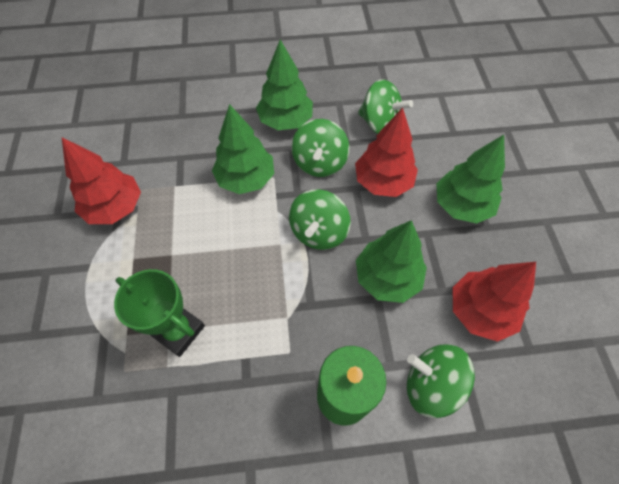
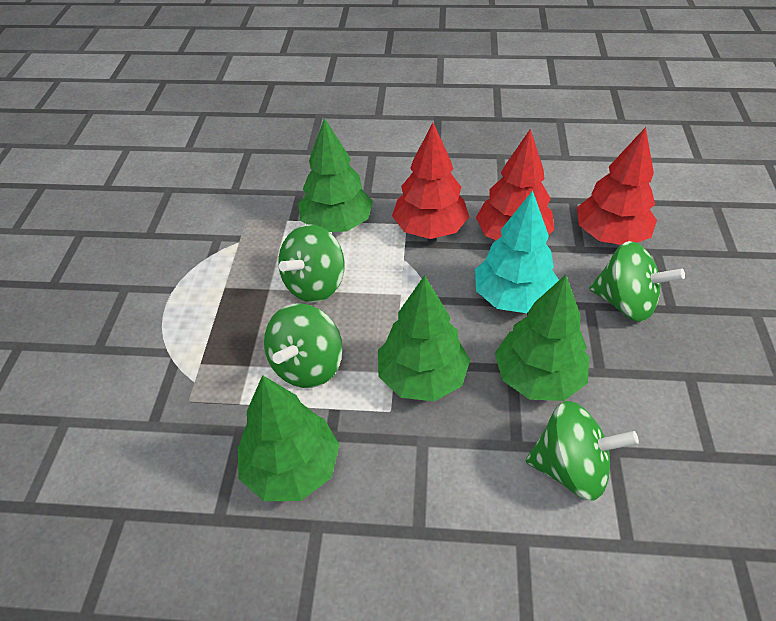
green candle: [317,346,387,426] = 1 -> none = 0
green trophy: [114,269,205,357] = 1 -> none = 0
turquoise tree: none = 0 -> [475,190,559,313] = 1

